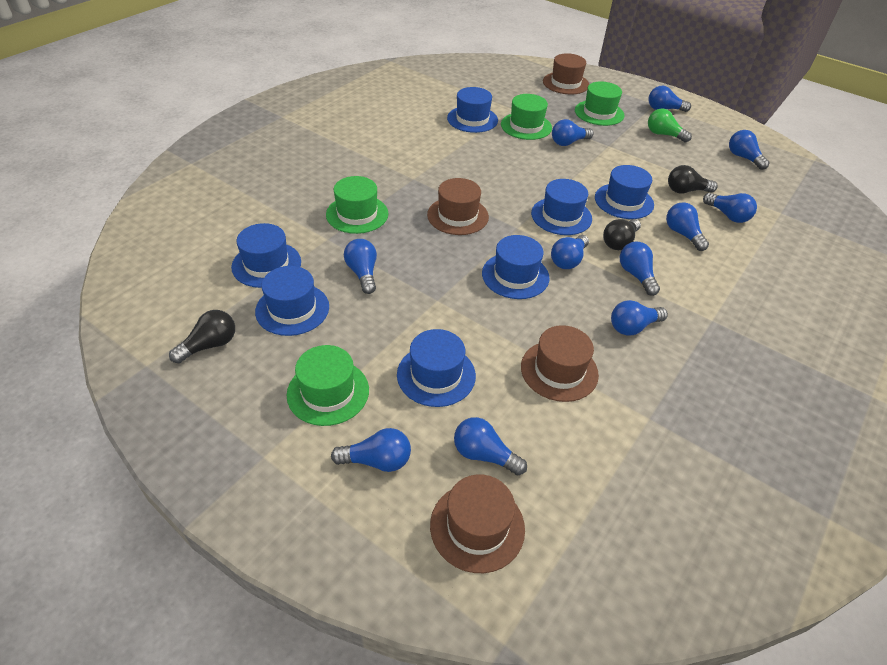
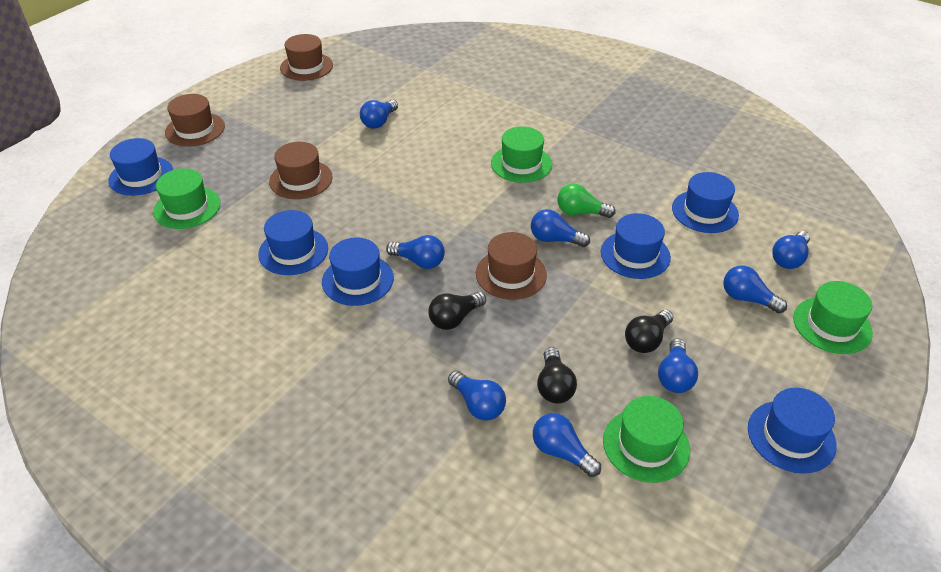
blue hat: [231,223,301,288] [255,266,329,336] [397,329,476,407] [447,87,498,133] [482,235,549,299] [531,179,592,235] [595,165,654,219] = 7 -> [109,138,173,196] [258,210,328,275] [322,237,394,306] [601,213,671,279] [672,172,739,233] [748,388,837,473] = 6
blue light bulb: [331,428,411,472] [344,239,377,294] [454,417,527,475] [551,235,589,269] [552,119,594,146] [611,300,668,336] [620,242,660,296] [648,86,691,112] [666,202,709,251] [703,193,757,223] [729,130,770,170] = 11 -> [360,100,398,129] [386,235,445,269] [448,371,506,421] [531,209,590,247] [533,413,601,477] [658,338,698,393] [723,265,787,313] [772,231,810,269] = 8

